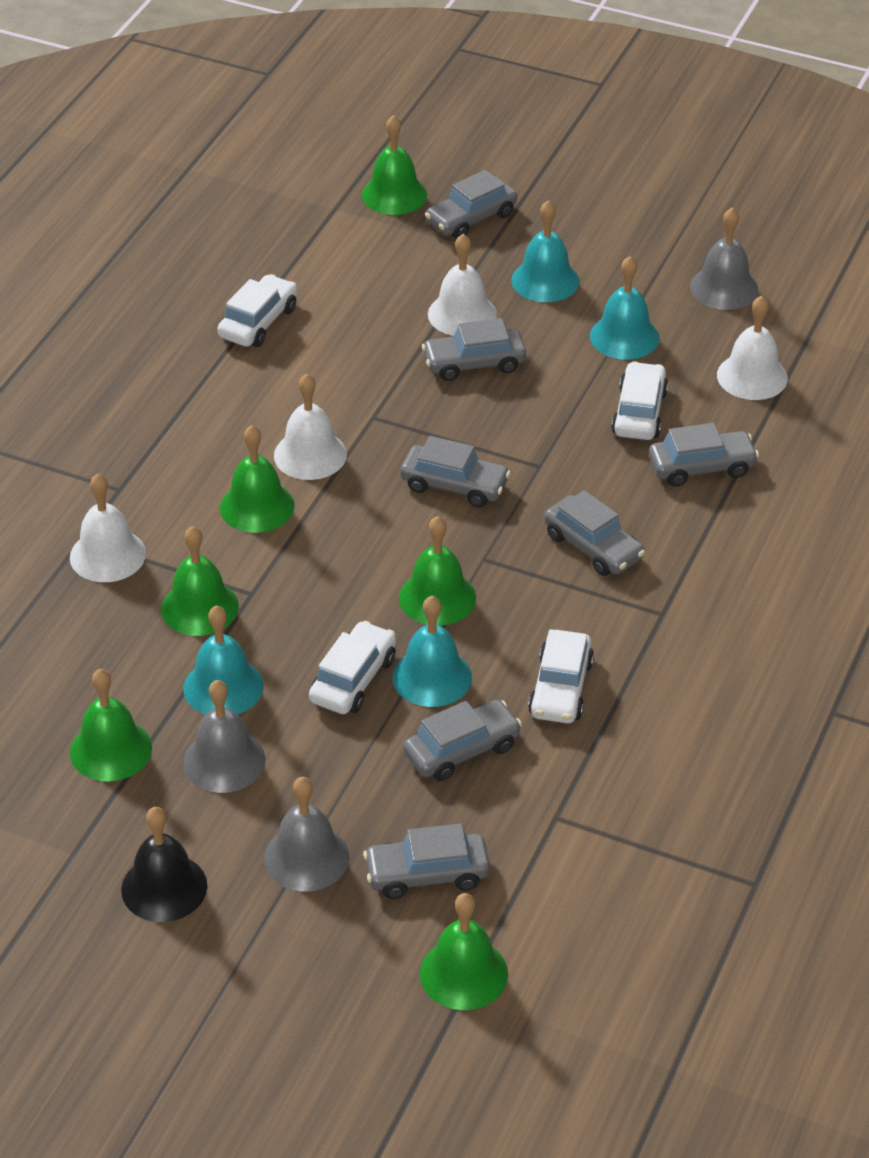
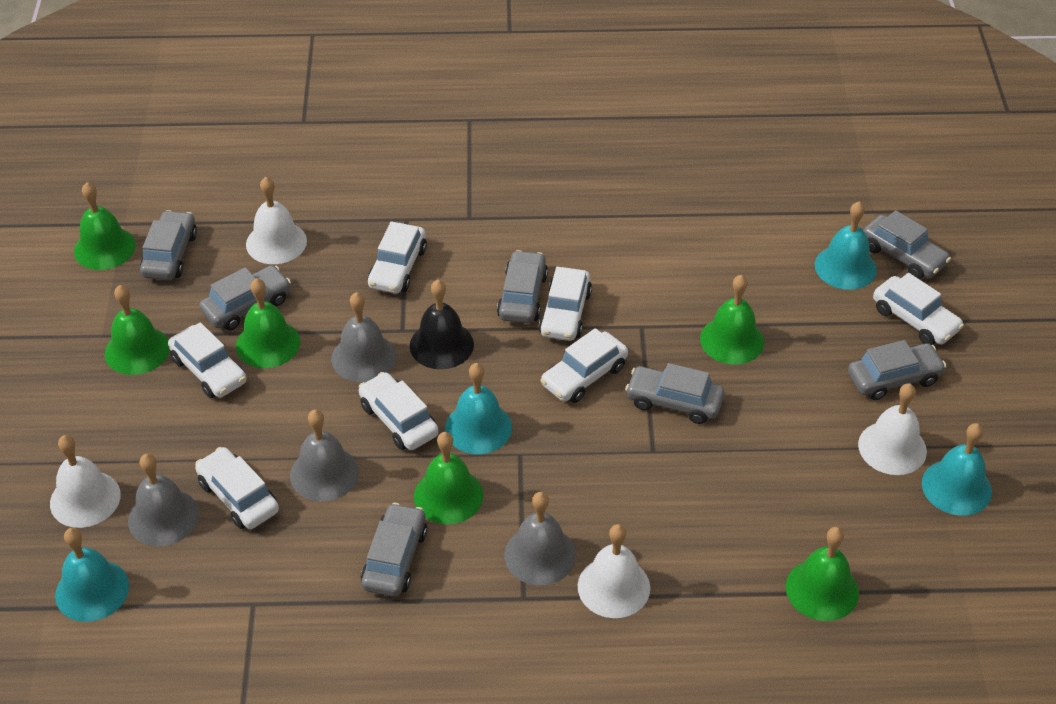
grey bell: [183,680,266,793] [264,777,349,892] [690,208,758,310] = 3 -> [128,454,199,546] [290,409,359,502] [331,292,396,382] [504,492,576,585] = 4
white car: [217,274,297,347] [309,621,396,714] [528,629,594,723] [611,361,669,440] = 4 -> [168,322,246,398] [195,447,279,529] [358,372,439,450] [368,222,427,294] [539,267,592,341] [540,328,628,403] [873,273,964,345] = 7

